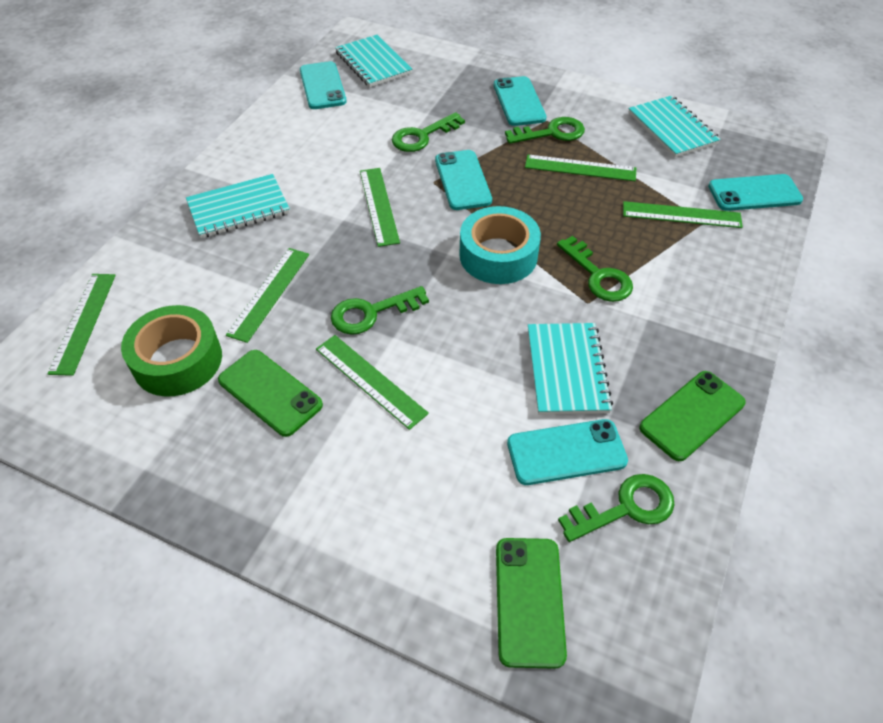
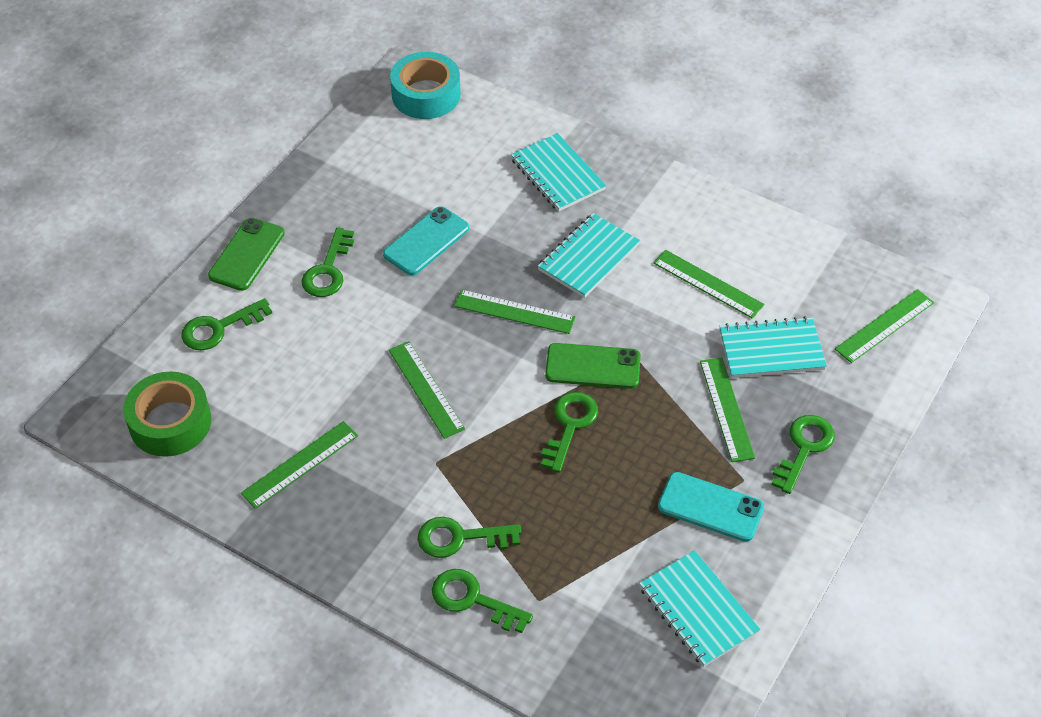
green key: [331,286,429,335] [392,112,465,152] [505,117,585,144] [557,236,633,302] [558,474,675,542] = 5 -> [181,298,272,350] [301,227,354,297] [418,517,521,558] [432,569,533,633] [541,392,598,473] [772,415,835,494] = 6
green phone: [218,350,323,437] [496,538,567,669] [639,371,746,461] = 3 -> [208,218,285,291] [545,343,641,389] = 2
turquoise phone: [300,61,347,109] [435,150,492,210] [494,76,546,126] [507,419,628,485] [708,174,803,211] = 5 -> [383,206,469,275] [658,472,764,542] = 2

